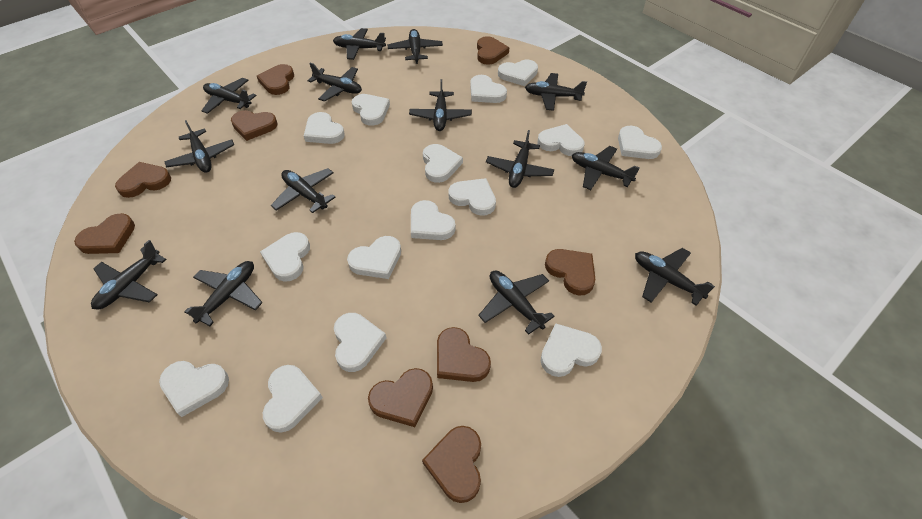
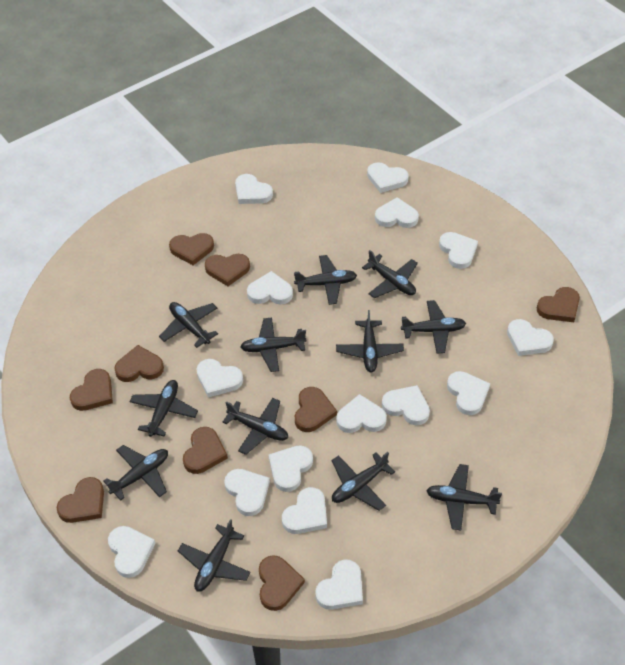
black plane: [91,240,167,309] [164,120,234,173] [184,261,263,326] [201,78,257,114] [271,168,336,213] [308,63,362,102] [333,28,386,60] [388,29,443,64] [409,79,472,131] [478,270,555,335] [486,130,554,188] [525,73,587,111] [572,146,640,190] [635,248,715,306] = 14 -> [103,445,168,501] [129,380,198,437] [159,302,218,348] [178,519,251,592] [222,398,288,455] [240,317,307,372] [294,255,357,305] [332,452,395,511] [336,310,404,372] [362,250,418,298] [401,300,466,353] [426,464,502,530] = 12

